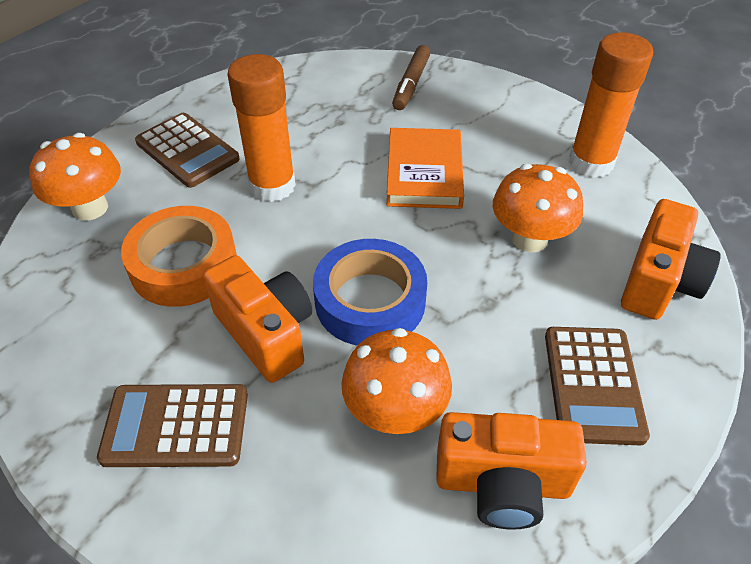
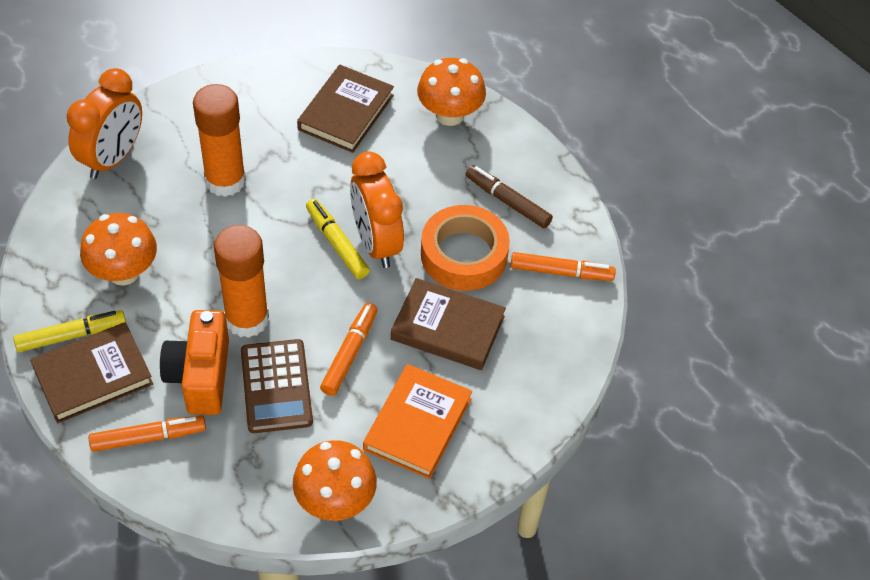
blue tape: [313,239,427,346] = 1 -> none = 0
brown book: none = 0 -> [30,322,153,423] [297,65,394,153] [391,278,506,370] = 3
brown calculator: [97,384,248,467] [135,113,240,188] [545,327,650,445] = 3 -> [241,339,313,433] = 1
orange camera: [203,255,312,383] [436,412,587,530] [621,199,720,320] = 3 -> [160,310,229,415] = 1
orange clock: none = 0 -> [67,68,142,179] [350,151,404,268] = 2
orange marker: none = 0 -> [88,415,206,452] [320,303,378,396] [510,252,616,281] = 3
yellow marker: none = 0 -> [13,310,126,352] [306,199,370,279] = 2

